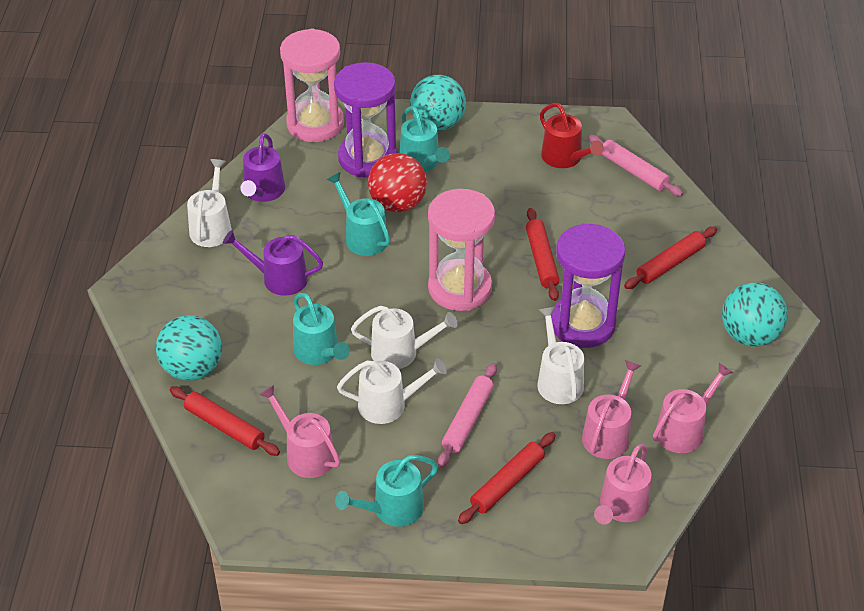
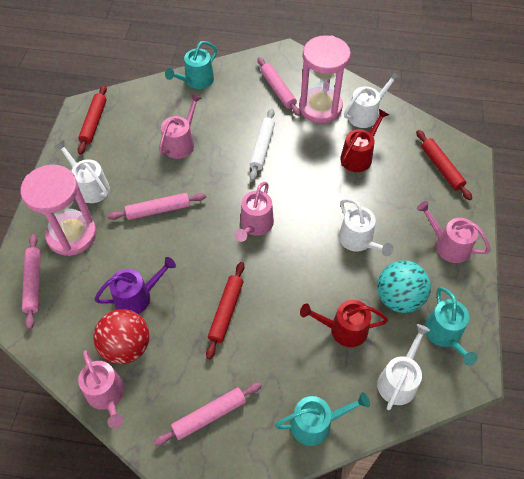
pink rolling pin: [438,363,497,468] [588,135,683,197] = 2 -> [22,234,41,329] [108,193,206,220] [154,382,262,446] [257,57,301,116] = 4
purple hourglass: [334,62,397,177] [551,223,626,348] = 2 -> none = 0
purple watering can: [223,230,323,296] [240,133,285,202] = 2 -> [94,257,176,314] = 1
red rolling pin: [170,386,280,456] [458,432,556,524] [526,208,559,301] [624,226,717,289] = 4 -> [78,85,107,155] [206,262,245,359] [416,130,472,200] = 3
red watering can: [540,103,604,168] = 1 -> [300,300,388,347] [340,109,389,172] = 2
turquoise ball: [156,315,222,381] [410,75,466,131] [722,282,788,347] = 3 -> [377,260,431,313] = 1
turquoise watering can: [293,293,350,365] [327,172,390,256] [335,455,438,527] [400,106,450,172] = 4 -> [165,41,217,89] [275,392,370,446] [424,287,478,366] = 3
white rolling pin: none = 0 -> [249,109,275,181] = 1

